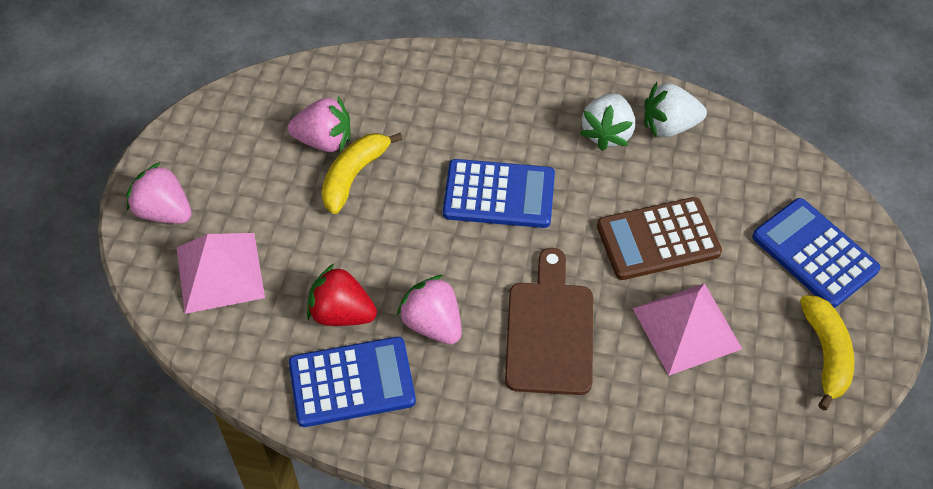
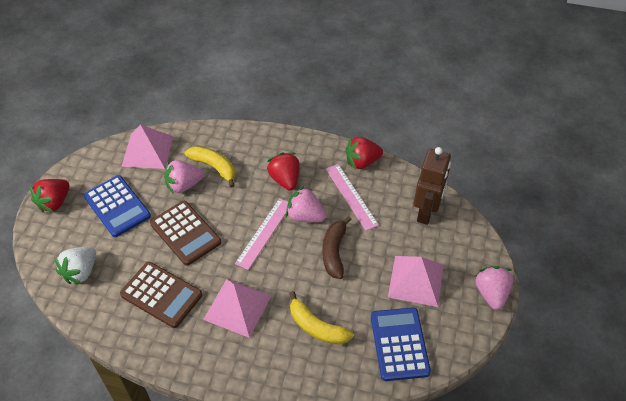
blue calculator: [289,337,416,427] [443,159,555,228] [752,198,880,308] = 3 -> [84,175,151,237] [371,307,431,381] = 2
brown banana: none = 0 -> [323,216,352,279] = 1
brown calculator: [597,197,722,280] = 1 -> [120,262,202,328] [150,201,221,266] = 2
brown cutting board: [505,248,593,395] = 1 -> none = 0
brown robot: none = 0 -> [413,147,451,225] = 1
pink pyramid: [177,233,265,314] [633,283,742,376] = 2 -> [121,125,173,169] [203,279,271,338] [388,256,444,307] = 3
pink ruler: none = 0 -> [235,198,288,270] [326,164,379,231] = 2
red strawberry: [307,263,377,326] = 1 -> [30,179,69,213] [267,153,300,191] [346,137,383,170] = 3
white strawberry: [580,93,635,151] [644,82,707,137] = 2 -> [54,247,96,284] = 1

